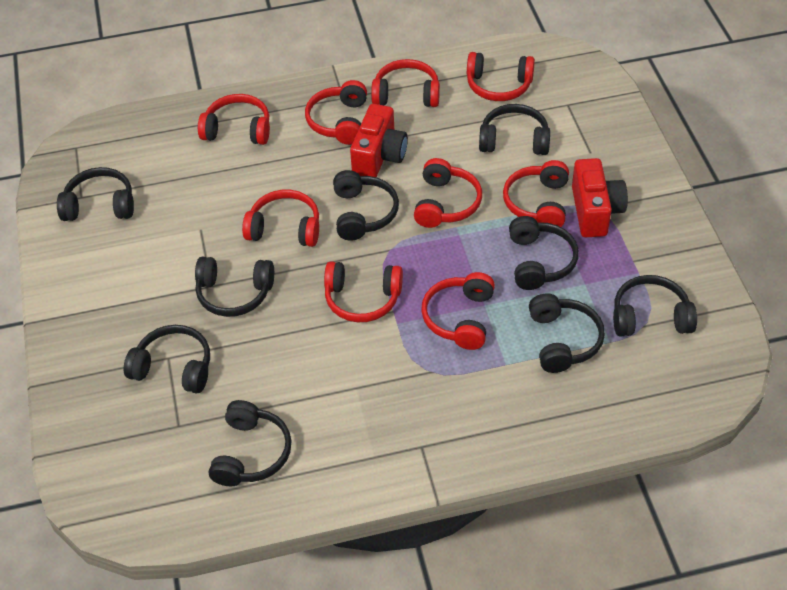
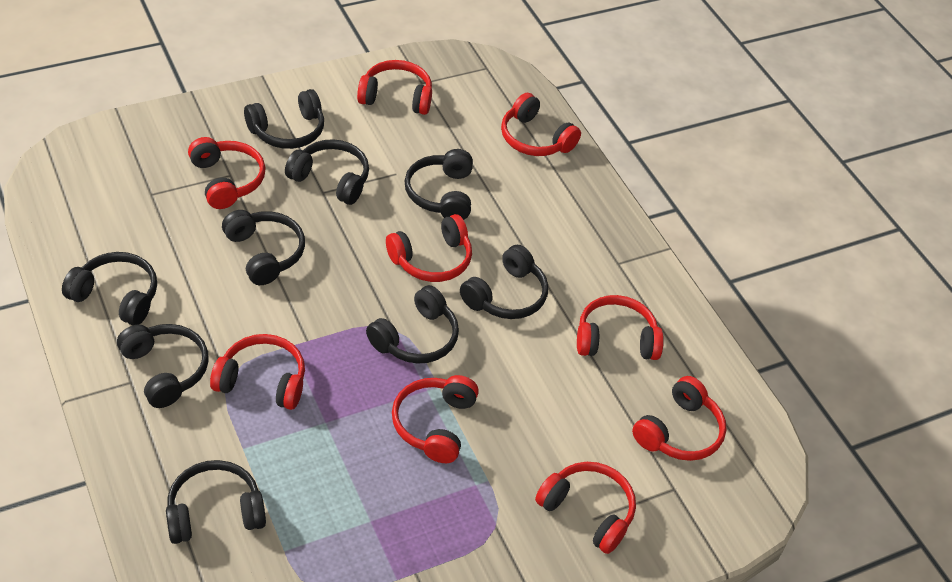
red camera: [350,104,408,177] [572,158,628,237] = 2 -> none = 0

